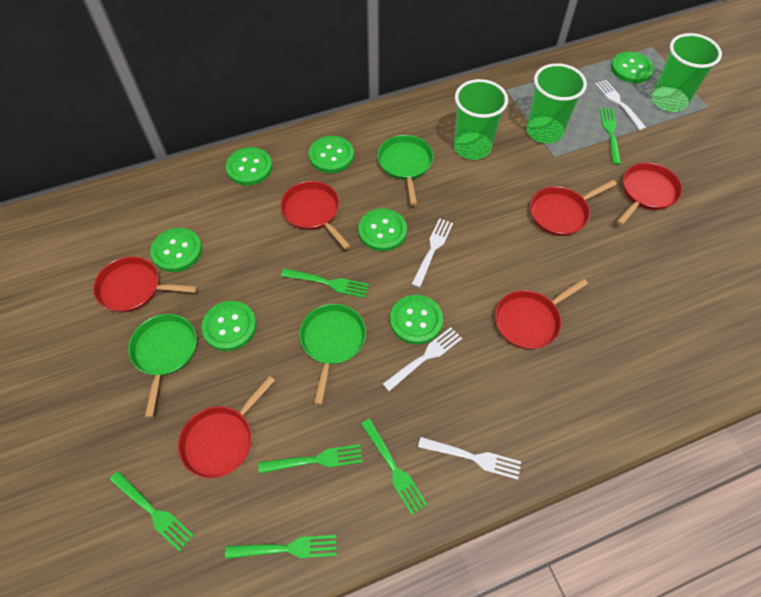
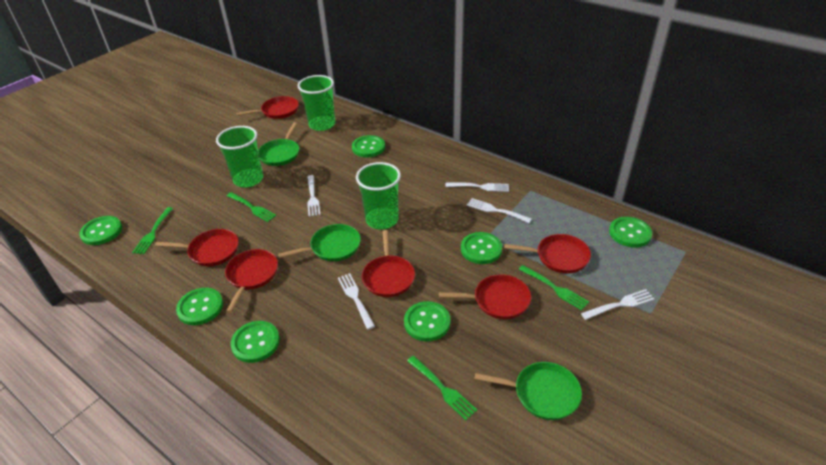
green fork: [110,471,194,552] [225,535,337,559] [258,444,363,474] [281,269,369,298] [361,419,427,515] [600,108,621,165] = 6 -> [132,207,173,254] [227,192,276,222] [407,356,477,420] [519,265,589,310] = 4
white fork: [383,327,462,391] [412,218,453,288] [418,437,521,480] [595,80,646,130] = 4 -> [307,175,320,217] [338,273,375,330] [445,183,509,192] [467,198,532,223] [581,289,655,320] = 5

